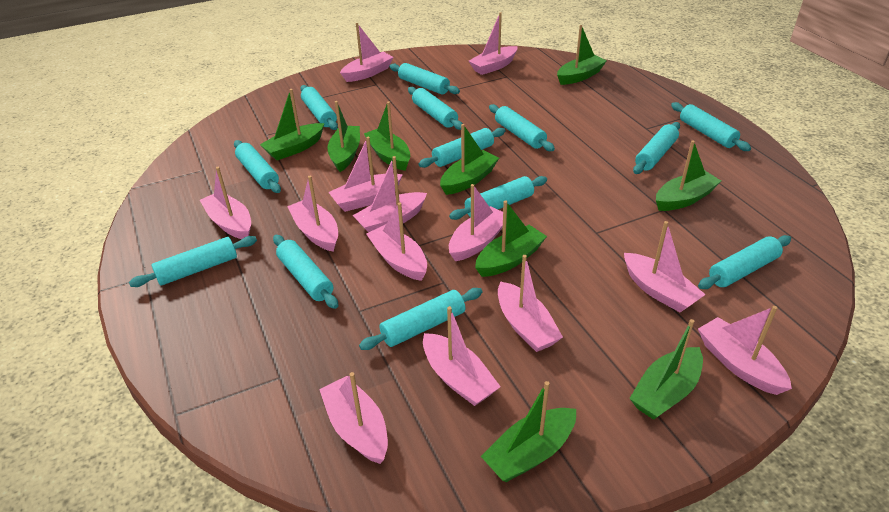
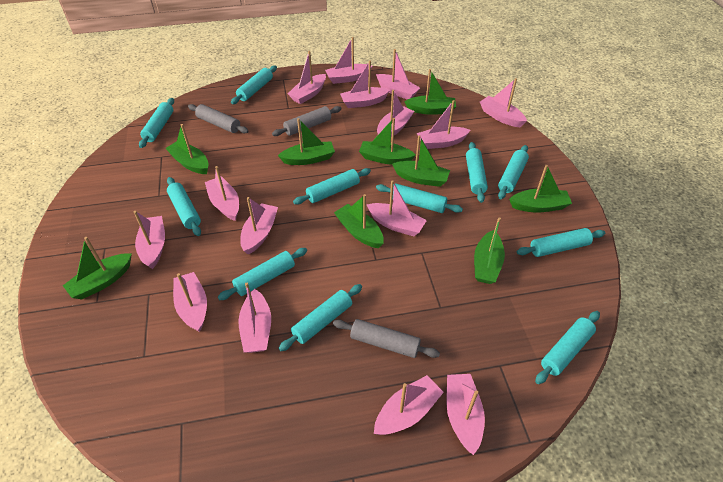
grey rolling pin: none = 0 -> [188,104,249,133] [272,106,341,136] [333,319,440,358] = 3
pink boat: [200,167,251,239] [287,176,338,252] [319,372,388,464] [329,137,403,212] [340,23,393,82] [353,156,427,232] [366,202,427,281] [423,306,501,406] [449,184,503,261] [469,12,518,75] [498,255,563,352] [624,221,706,312] [698,306,792,395] = 13 -> [134,211,165,269] [173,272,207,332] [205,166,239,221] [238,283,271,353] [240,197,278,255] [288,51,326,104] [325,37,372,84] [340,61,390,108] [367,180,427,236] [374,375,444,435] [376,49,420,99] [377,90,414,137] [417,100,470,149] [447,374,485,455] [480,78,527,127] = 15
turquoise rolling pin: [129,236,257,287] [234,140,281,193] [273,235,338,309] [300,85,338,130] [359,288,483,350] [389,63,460,94] [408,87,463,130] [418,128,505,168] [449,176,547,220] [489,104,555,151] [633,122,680,174] [671,102,751,151] [698,235,791,289] = 13 -> [139,98,174,148] [167,177,201,236] [218,248,307,300] [231,66,277,104] [279,284,362,351] [293,168,371,204] [376,183,463,213] [466,142,488,203] [498,145,529,199] [517,228,605,257] [535,311,600,384] = 11

